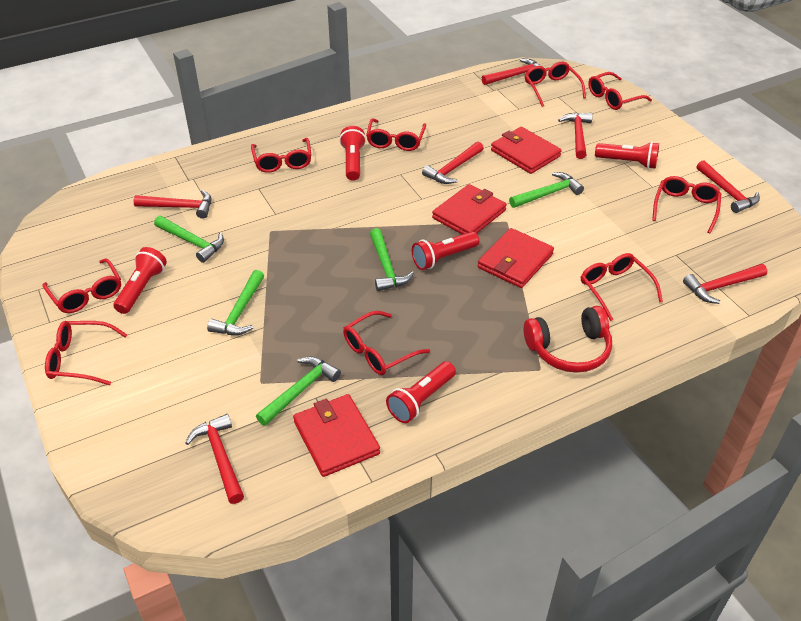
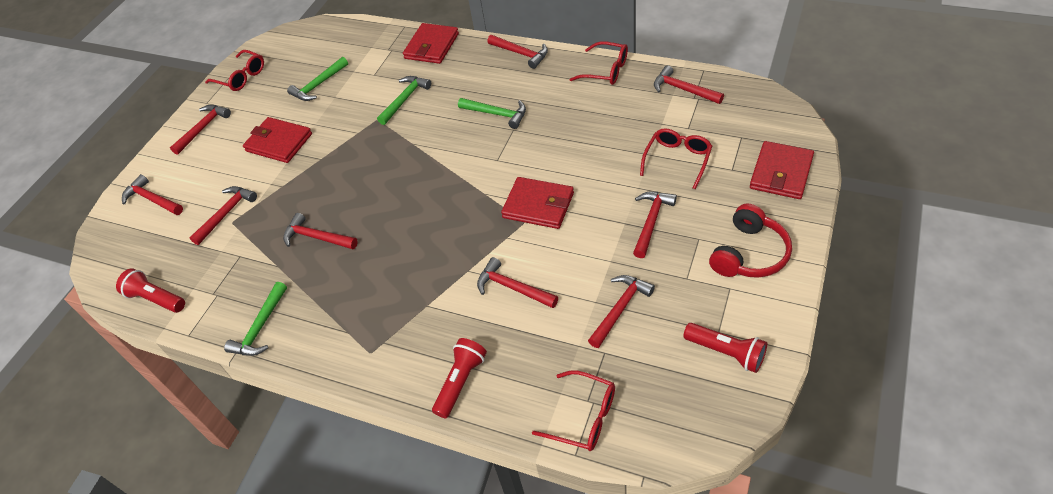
green hammer: [154,216,224,263] [207,270,264,335] [256,356,341,426] [370,228,414,291] [509,172,584,208] = 5 -> [224,282,287,356] [287,57,348,101] [377,76,431,125] [458,98,526,129] = 4
red flashlight: [114,247,167,314] [339,126,366,181] [386,361,456,423] [412,232,479,270] [595,142,659,169] = 5 -> [116,268,185,313] [432,338,487,418] [684,323,767,373] = 3
red glasses: [43,258,121,313] [45,321,127,385] [251,138,311,173] [343,311,430,375] [366,118,426,151] [525,62,586,107] [581,253,663,321] [588,72,652,110] [652,176,721,233] = 9 -> [205,50,264,91] [532,370,615,451] [569,41,628,85] [640,128,712,189] = 4
red hammer: [134,190,211,219] [185,414,244,504] [422,141,484,184] [482,59,541,85] [558,113,593,159] [683,264,767,304] [697,160,760,213] = 7 -> [122,174,183,215] [170,105,231,155] [189,186,257,245] [283,213,358,249] [477,257,558,308] [487,35,548,69] [588,275,655,348] [633,192,677,258] [654,65,724,104] = 9

